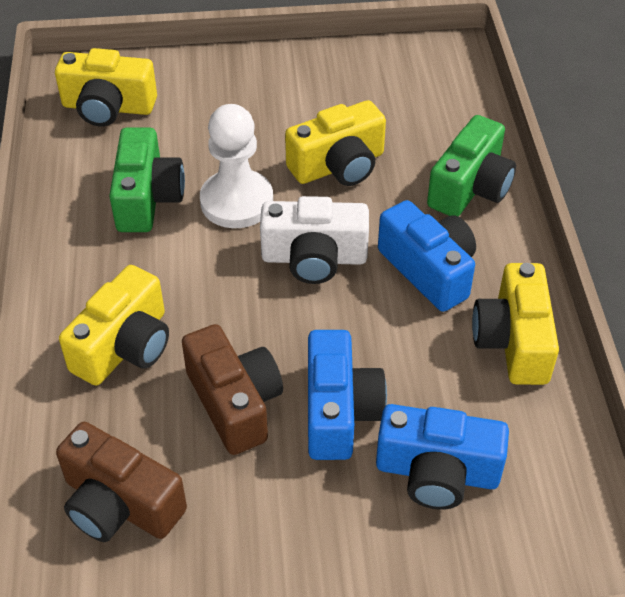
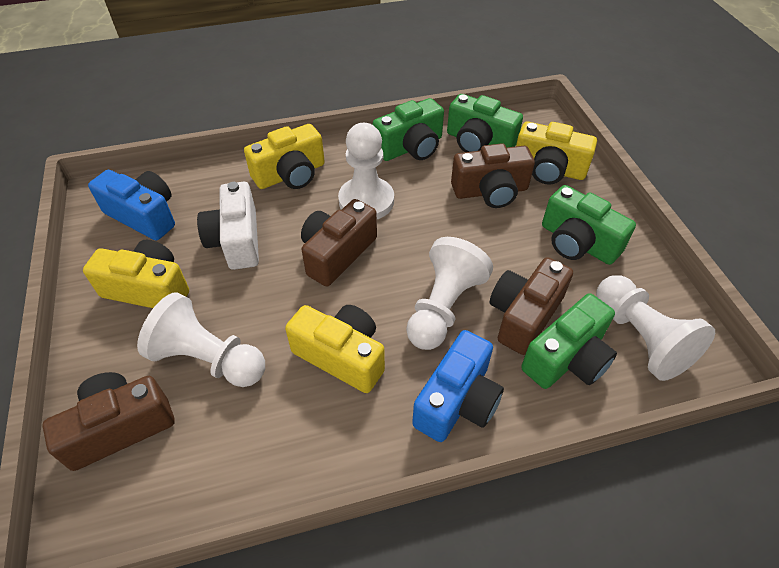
blue camera: [308,330,387,460] [376,404,509,510] [378,200,476,312] = 3 -> [88,170,175,241] [412,330,504,442] = 2
brown camera: [56,422,187,542] [182,324,283,455] = 2 -> [42,372,175,471] [301,199,377,287] [451,143,535,208] [490,257,573,355] = 4
green camera: [109,128,185,232] [427,115,516,216] = 2 -> [373,98,444,161] [447,94,523,152] [521,293,617,389] [542,185,636,265] = 4
white pawn: [200,104,273,228] = 1 -> [137,292,265,387] [338,123,394,219] [406,237,493,350] [596,275,715,381] = 4

